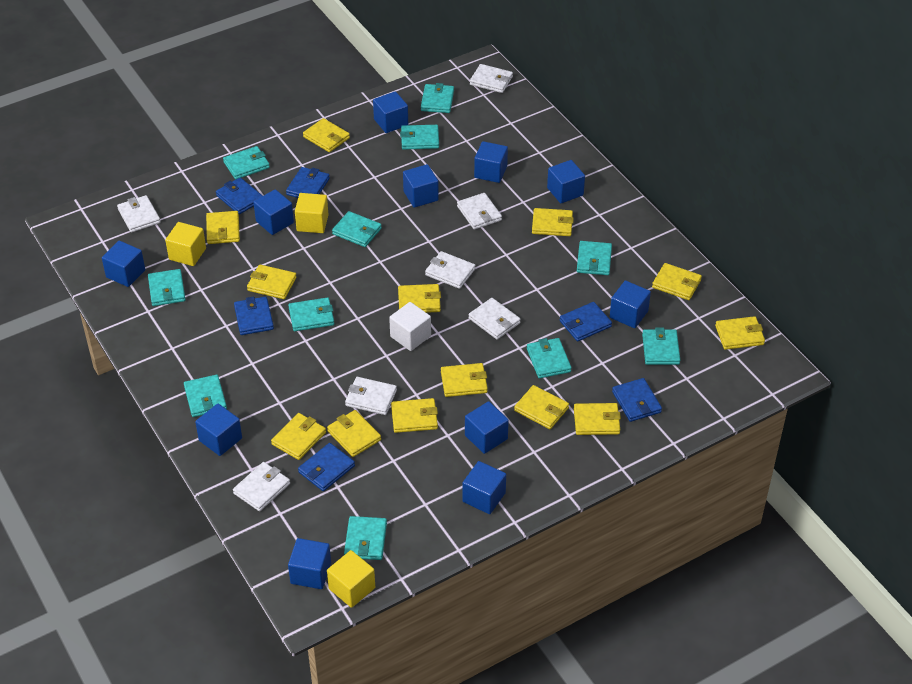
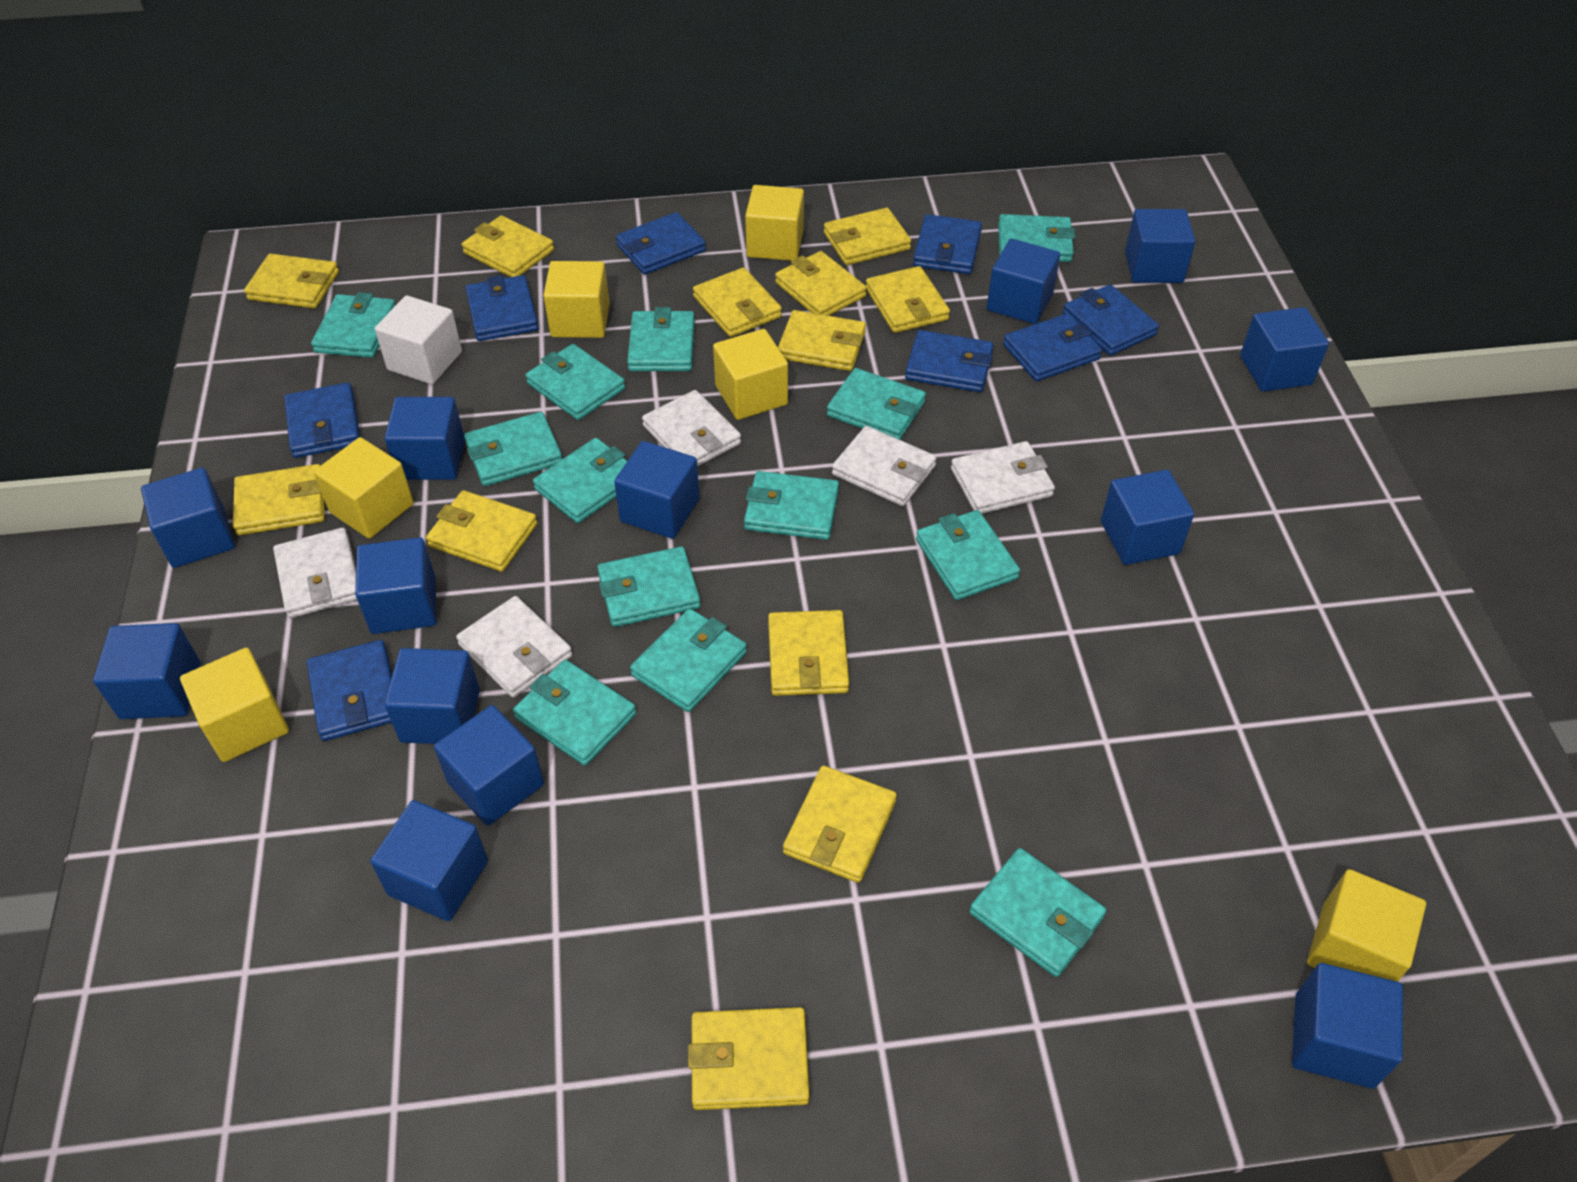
blue cube: [102,241,145,287] [195,404,242,456] [253,189,294,235] [288,538,331,589] [373,91,408,133] [403,164,439,208] [462,461,506,514] [465,401,509,454] [474,141,508,183] [547,160,585,203] [610,280,651,328] = 11 -> [93,623,201,719] [141,468,235,568] [355,537,436,634] [370,800,488,921] [385,397,465,480] [385,648,480,744] [434,705,544,826] [614,441,700,539] [987,239,1060,324] [1101,470,1194,565] [1125,209,1195,283] [1240,307,1329,392] [1292,963,1403,1089] = 13
blue wallet: [216,177,263,214] [234,297,274,335] [286,167,330,198] [298,443,355,491] [560,302,612,342] [612,378,662,422] = 6 -> [284,382,360,458] [307,640,392,741] [465,275,539,341] [616,212,706,275] [905,330,993,392] [913,214,982,274] [1003,313,1102,381] [1063,284,1159,356] = 8
turquoise wallet: [148,269,186,306] [184,375,227,417] [223,146,270,179] [288,297,334,331] [332,211,382,247] [344,516,387,560] [400,125,439,150] [421,83,454,113] [527,338,572,378] [577,241,612,275] [642,327,680,365] = 11 -> [311,292,395,358] [464,412,562,486] [513,660,636,766] [526,344,625,420] [533,438,627,523] [597,546,701,627] [627,307,695,371] [630,609,747,712] [744,471,839,540] [827,368,926,440] [916,510,1020,600] [969,848,1107,977] [998,214,1075,262] = 13
white wallet: [117,195,161,233] [233,462,290,511] [345,377,397,415] [425,251,475,289] [457,193,502,230] [468,298,521,340] [470,64,513,93] = 7 -> [273,528,357,618] [456,596,572,698] [642,390,741,467] [832,426,937,506] [951,441,1055,514] = 5
yellow cube: [165,222,206,266] [295,193,329,233] [327,550,375,608] = 3 -> [180,647,289,762] [314,437,414,539] [543,261,610,338] [713,329,788,420] [745,185,804,261] [1307,869,1426,982] = 6
yellow wallet: [206,211,240,244] [247,265,297,299] [271,413,326,460] [303,118,350,152] [327,410,381,457] [391,398,438,433] [398,284,441,313] [441,363,488,397] [514,385,569,429] [532,208,574,236] [574,403,621,435] [652,263,702,300] [715,316,765,350] = 13 -> [233,464,325,535] [244,253,339,308] [426,490,537,572] [462,215,554,277] [688,1007,810,1110] [693,267,782,337] [768,610,849,696] [775,251,867,316] [778,310,866,371] [783,766,897,883] [824,208,911,265] [866,266,950,333] = 12

